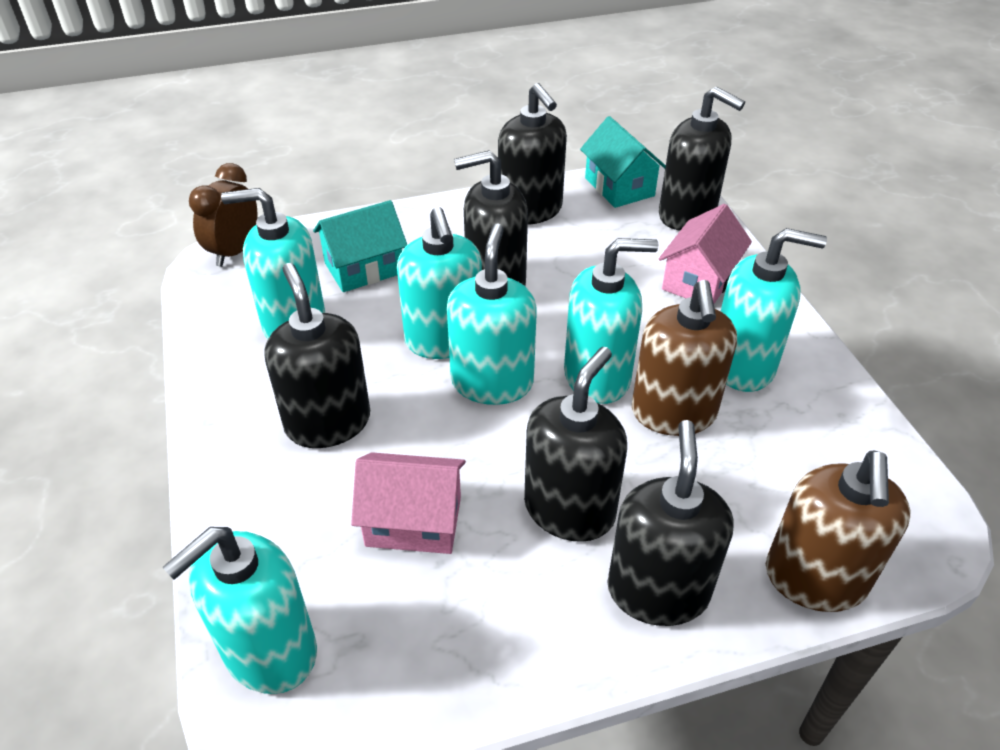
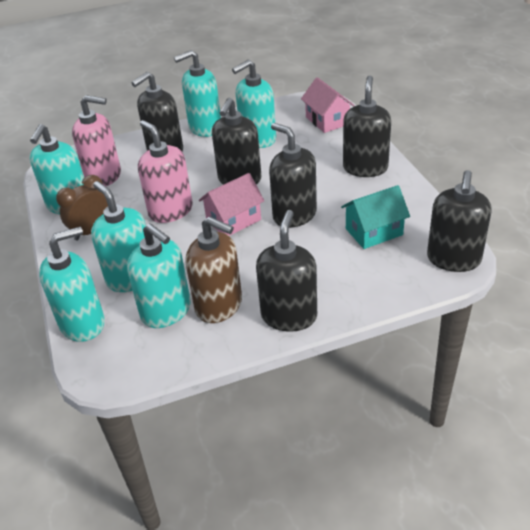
brown soap dispenser: [632,280,737,436] [766,451,911,612] = 2 -> [185,217,242,323] = 1
pink soap dispenser: none = 0 -> [72,95,121,186] [138,120,193,223] = 2
turquoise house: [313,200,407,292] [580,116,666,208] = 2 -> [341,185,410,249] = 1

